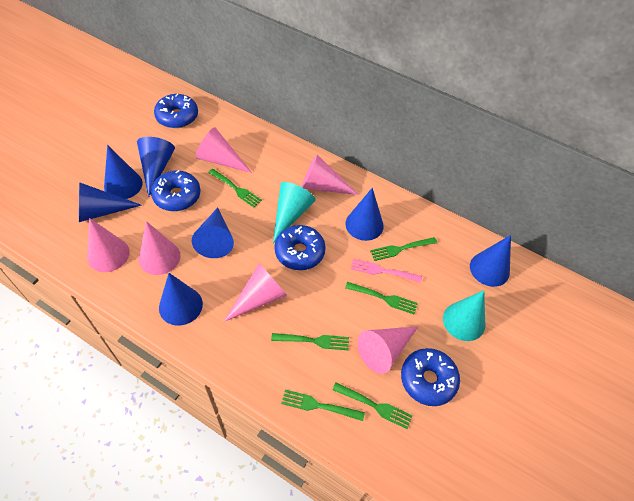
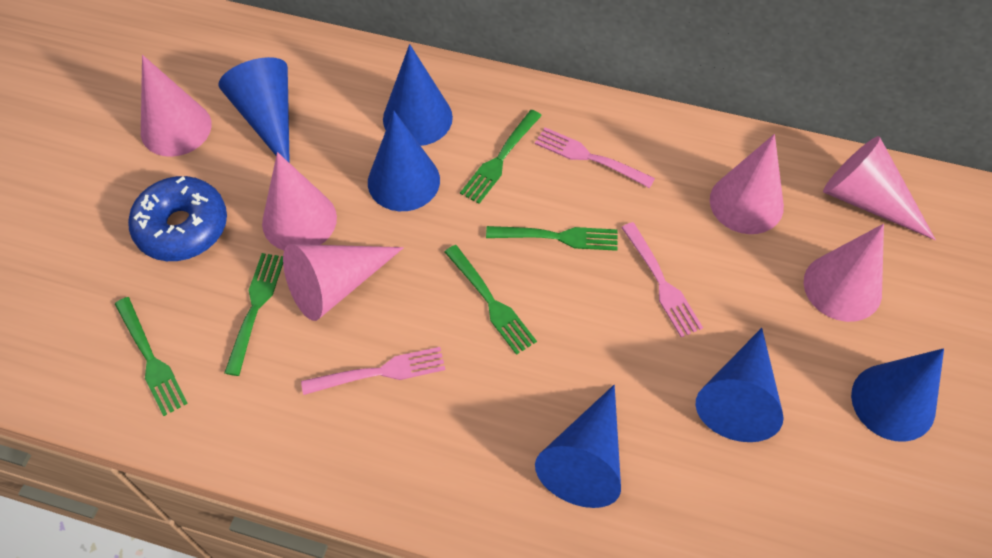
blue cone: [79,182,142,222] [104,145,143,199] [137,137,175,197] [159,273,203,326] [192,207,234,258] [345,188,384,241] [470,235,511,287] = 7 -> [218,57,290,163] [368,111,440,211] [383,44,453,146] [535,385,621,508] [695,328,784,442] [851,348,944,442] = 6
blue donut: [151,170,201,211] [154,93,198,128] [274,225,326,270] [401,348,460,406] = 4 -> [128,176,227,261] = 1
green fork: [208,169,262,207] [271,333,349,350] [281,390,365,421] [332,382,413,429] [345,282,418,314] [370,237,437,261] = 6 -> [115,297,188,416] [224,253,283,376] [445,245,537,355] [460,110,542,204] [486,226,618,251] = 5
pink fork: [351,259,422,283] = 1 -> [301,347,445,395] [535,127,655,188] [621,222,703,337] = 3
turquoise cone: [273,182,316,243] [443,290,486,341] = 2 -> none = 0

